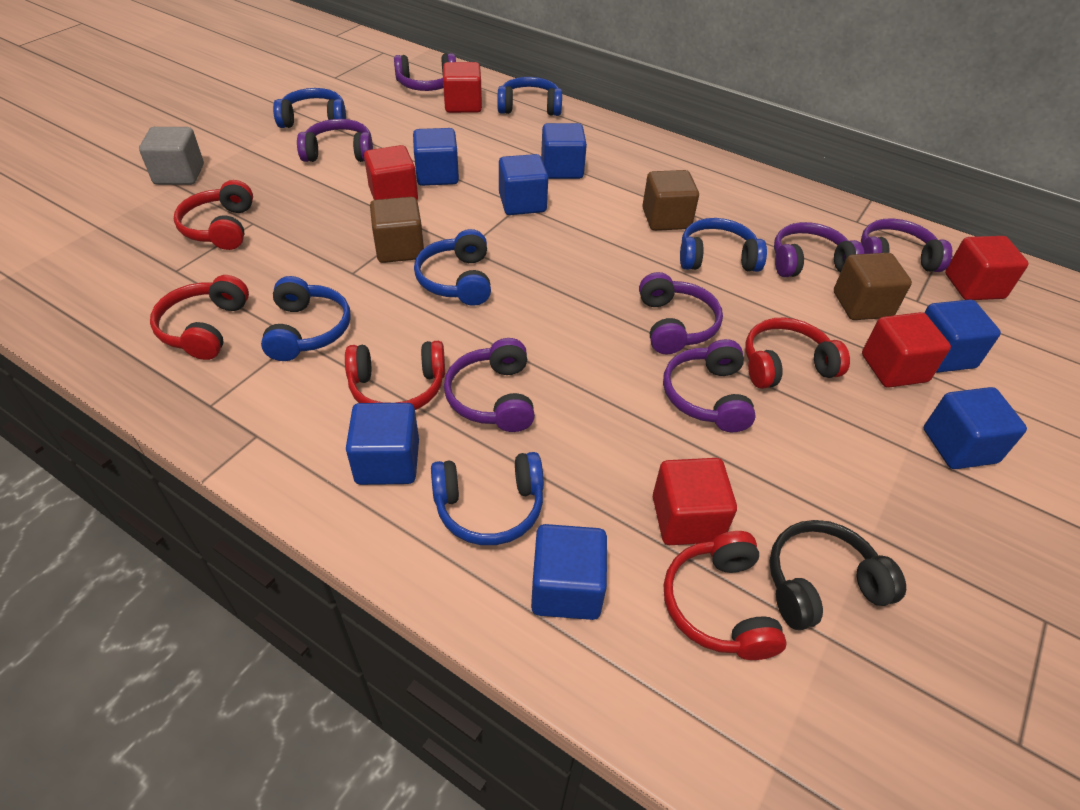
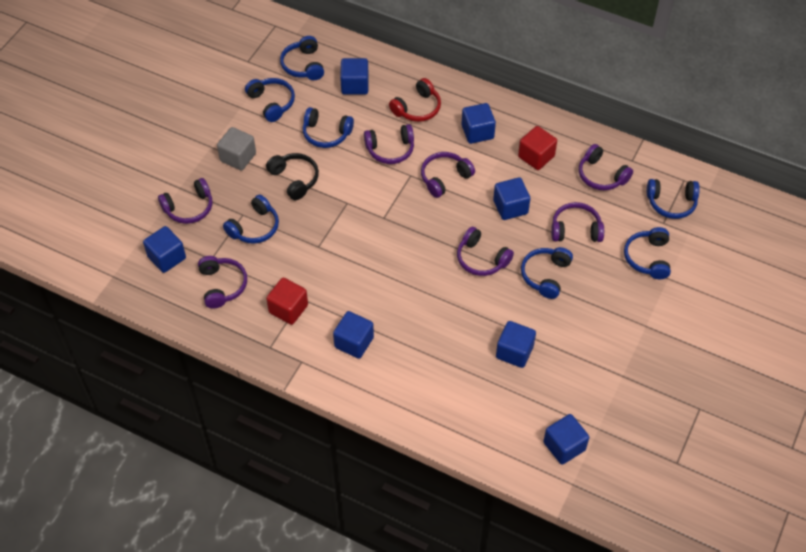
blue headphones: [261,276,351,361] [273,88,346,128] [414,229,491,306] [431,452,544,545] [497,77,562,116] [680,218,767,272] = 6 -> [223,195,279,244] [245,78,295,122] [280,36,324,80] [303,107,354,148] [521,247,573,299] [624,227,671,279] [647,179,700,219] = 7
brown cube: [370,197,424,263] [642,170,699,231] [834,253,912,320] = 3 -> none = 0
red cube: [364,145,418,200] [443,62,482,113] [653,458,737,545] [862,312,951,388] [945,236,1029,300] = 5 -> [266,277,308,325] [518,126,557,170] = 2
red headphones: [150,275,249,360] [174,180,253,250] [345,341,445,410] [664,531,787,660] [745,317,850,389] = 5 -> [389,78,441,122] = 1

